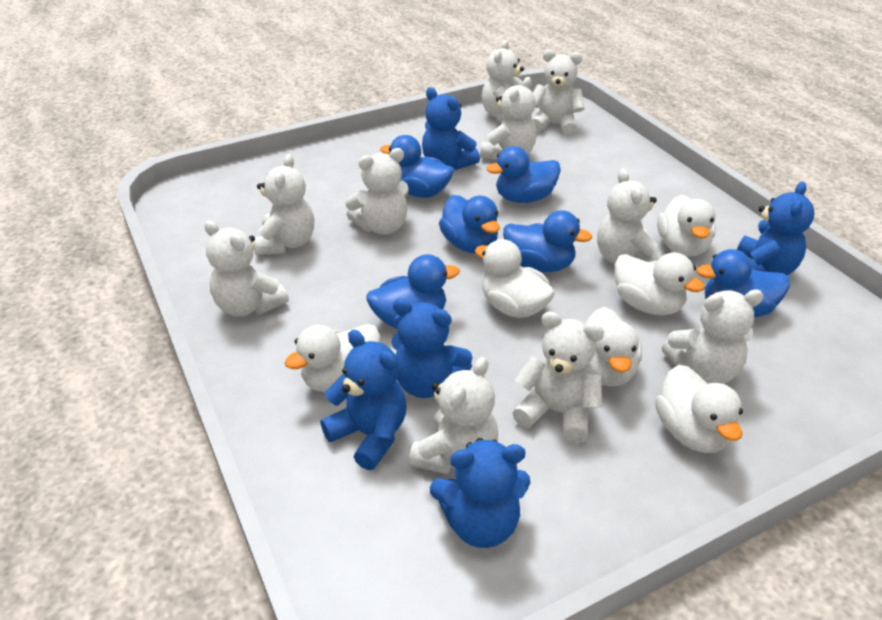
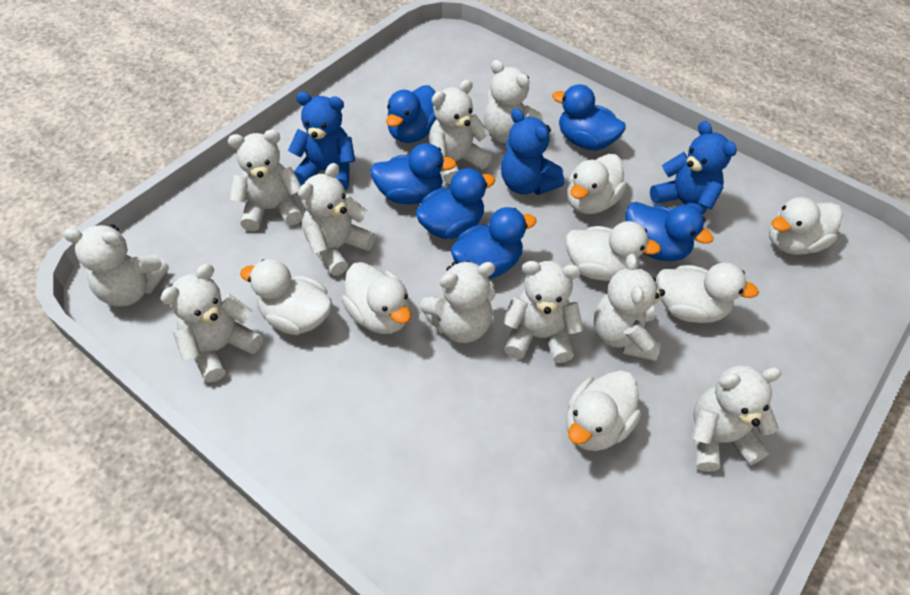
blue teddy bear: [320,330,407,470] [391,298,473,398] [422,87,480,170] [430,438,530,548] [737,182,814,275] = 5 -> [288,92,355,190] [501,108,565,195] [650,121,737,215] = 3
white duck: [285,324,380,392] [475,239,555,318] [585,307,642,387] [615,253,705,316] [655,365,743,453] [657,195,715,257] = 6 -> [240,259,332,335] [342,262,411,334] [565,221,661,281] [566,370,641,451] [567,154,627,214] [657,262,759,323] [769,197,842,255] = 7

